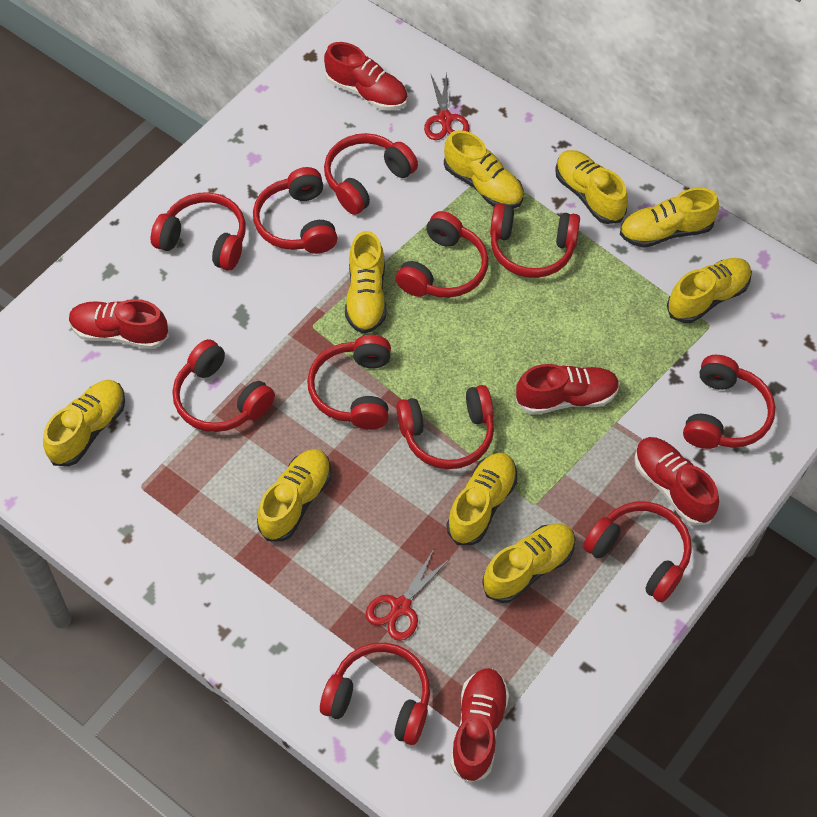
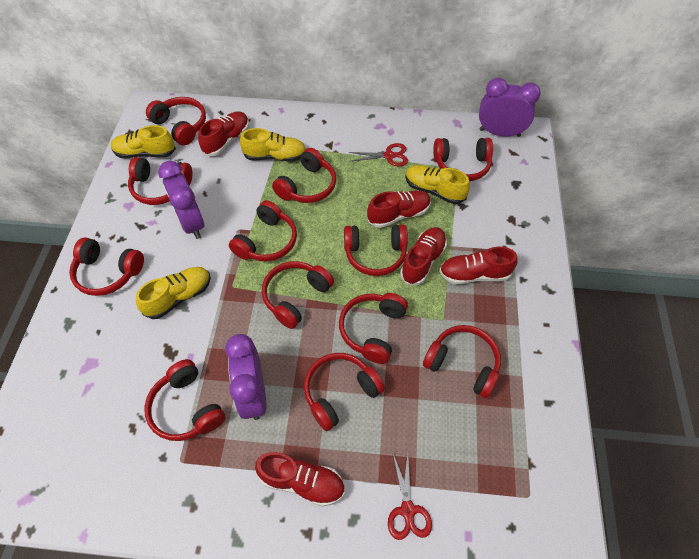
purple clock: none = 0 -> [158,161,204,239] [225,334,267,420] [479,78,541,137] = 3
red headphones: [151,192,246,271] [173,339,275,432] [253,167,337,254] [307,335,391,430] [320,643,430,745] [324,133,418,215] [396,211,488,298] [396,385,494,469] [490,204,580,278] [583,501,692,602] [683,355,775,449] = 11 -> [69,237,144,296] [128,157,192,205] [144,359,225,441] [146,97,206,145] [229,200,297,262] [262,261,334,329] [272,148,336,203] [304,353,385,431] [339,293,408,364] [344,224,408,276] [423,325,501,398] [433,138,493,181] = 12
yellow shoe: [43,380,125,466] [257,449,331,541] [345,231,386,334] [444,130,523,208] [446,453,517,545] [482,523,576,603] [555,150,628,224] [620,188,719,248] [667,258,752,323] = 9 -> [111,125,176,158] [136,267,211,319] [240,128,306,162] [405,165,470,204] = 4

